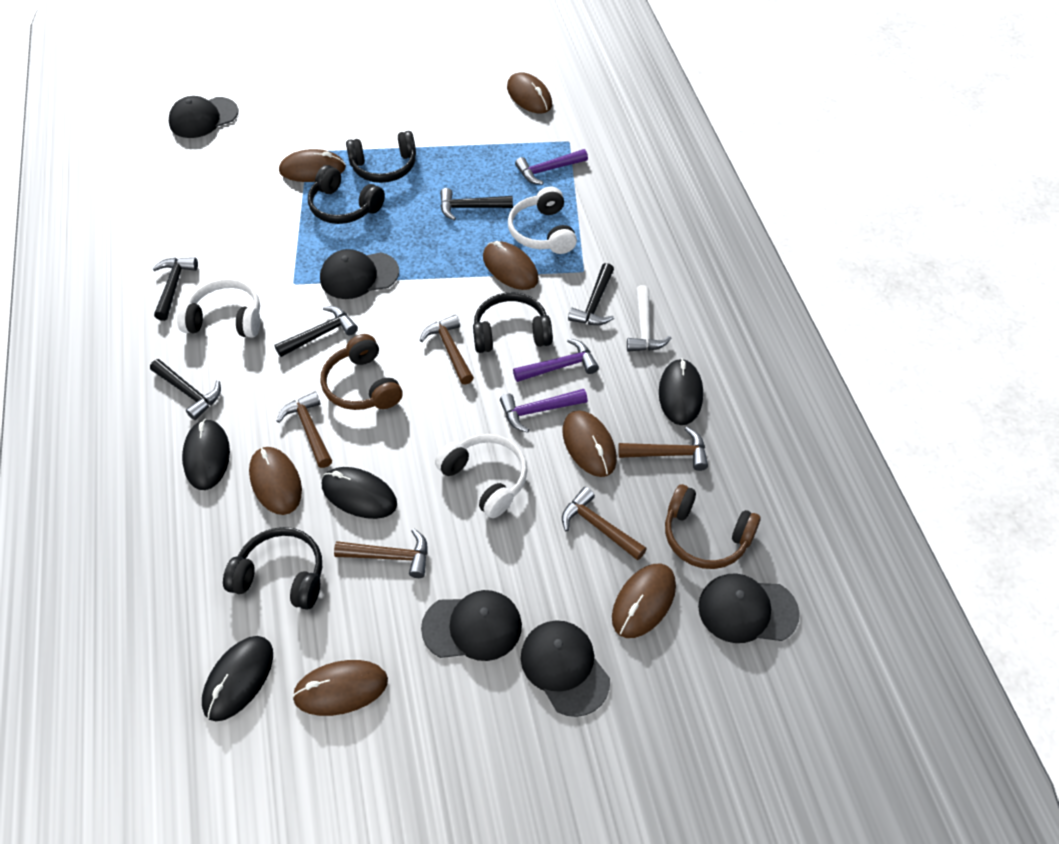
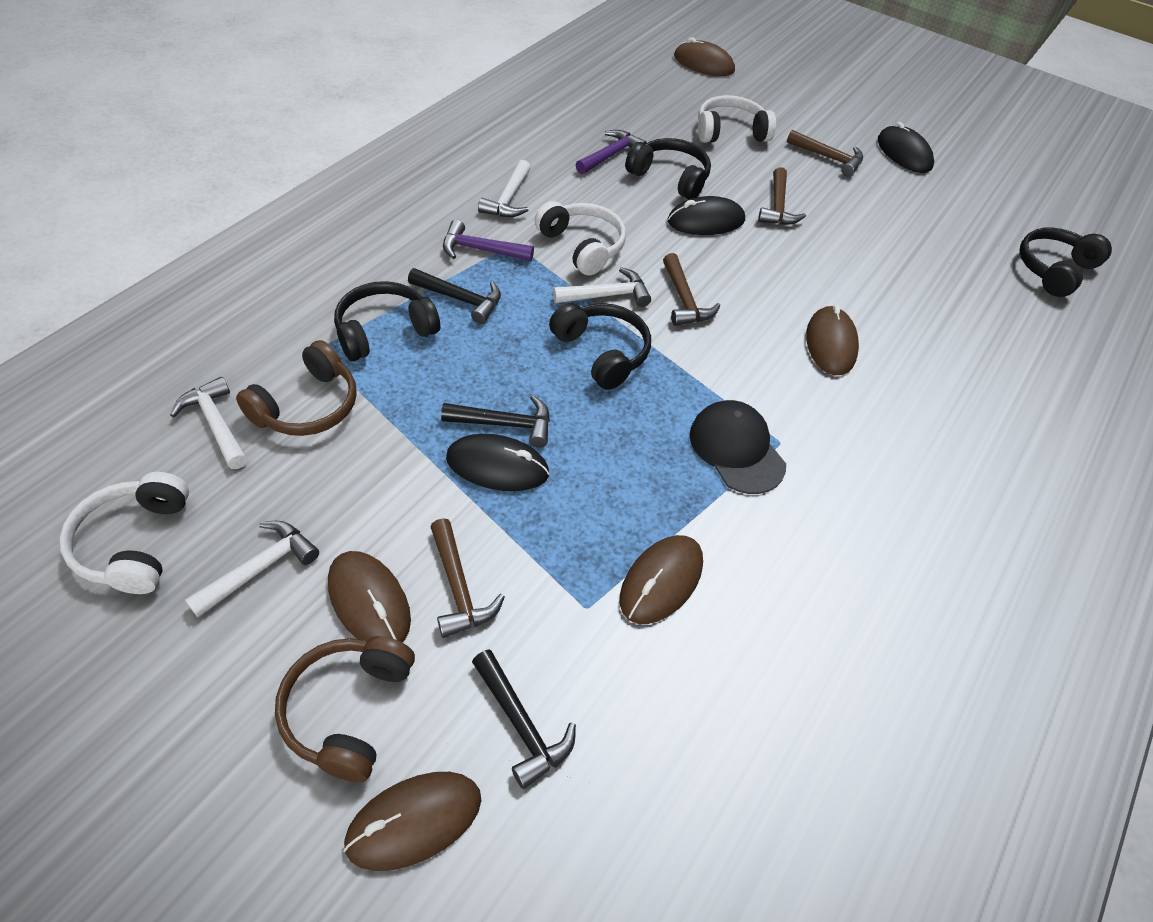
black cap: [169,96,238,138] [320,249,399,299] [421,590,522,661] [521,620,610,717] [698,573,800,643] = 5 -> [690,400,786,494] = 1
black hammer: [150,359,221,420] [152,258,198,321] [274,306,358,357] [440,188,513,221] [568,263,614,325] = 5 -> [408,268,501,324] [441,395,550,448] [472,649,576,789] = 3
black mouse: [182,419,230,490] [202,636,273,721] [322,467,397,519] [659,358,703,425] = 4 -> [446,434,549,491] [668,196,745,235] [878,122,934,173] = 3
brown hammer: [277,392,332,468] [334,529,428,578] [420,315,474,385] [562,487,647,560] [618,427,708,471] = 5 -> [431,518,505,638] [663,253,720,326] [758,167,806,225] [787,130,863,176] = 4
brown mouse: [249,447,302,515] [279,149,346,182] [292,660,388,716] [483,241,539,290] [507,72,552,113] [563,410,617,477] [612,564,676,638] = 7 -> [328,551,411,642] [343,772,481,871] [620,535,703,624] [674,38,735,76] [806,305,859,375] = 5
purple hammer: [500,389,588,433] [513,338,599,382] [515,149,588,185] = 3 -> [443,220,534,261] [575,130,647,174] = 2
white hammer: [627,285,672,352] = 1 -> [170,377,247,469] [185,521,319,617] [478,160,531,217] [553,267,651,307] = 4

